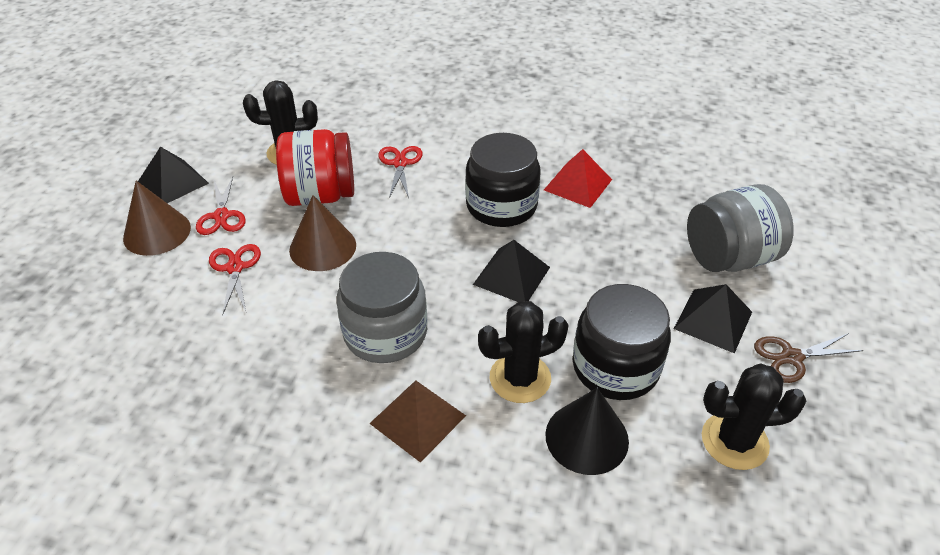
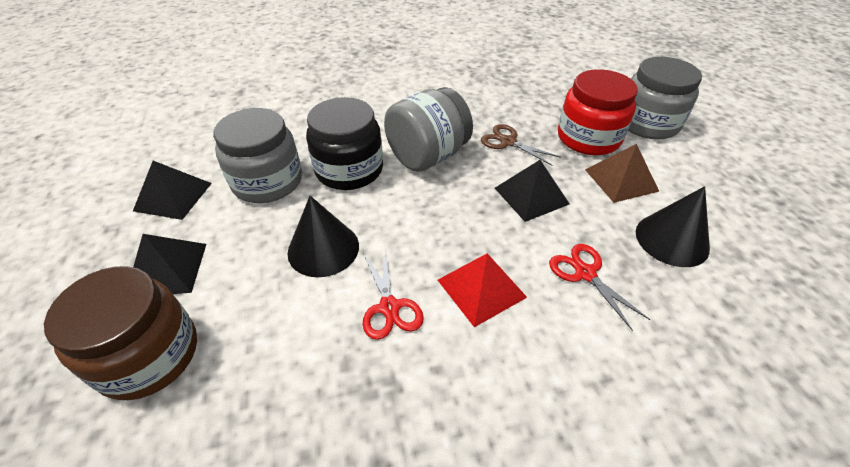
black cactus: [243,80,318,165] [478,301,569,403] [702,364,806,470] = 3 -> none = 0
black cone: [545,388,629,475] = 1 -> [287,196,359,277] [636,186,710,267] = 2
black jar: [465,133,540,227] [572,284,671,400] = 2 -> [306,97,383,190] = 1
brown cone: [123,181,191,256] [289,195,356,271] = 2 -> none = 0
brown jar: none = 0 -> [44,266,197,400] = 1
grey jar: [336,252,428,363] [687,184,794,272] = 2 -> [213,108,302,203] [384,87,473,172] [628,57,702,140] = 3
red scissors: [196,177,246,235] [209,244,261,316] [378,146,423,198] = 3 -> [363,249,424,340] [549,244,651,331] = 2

